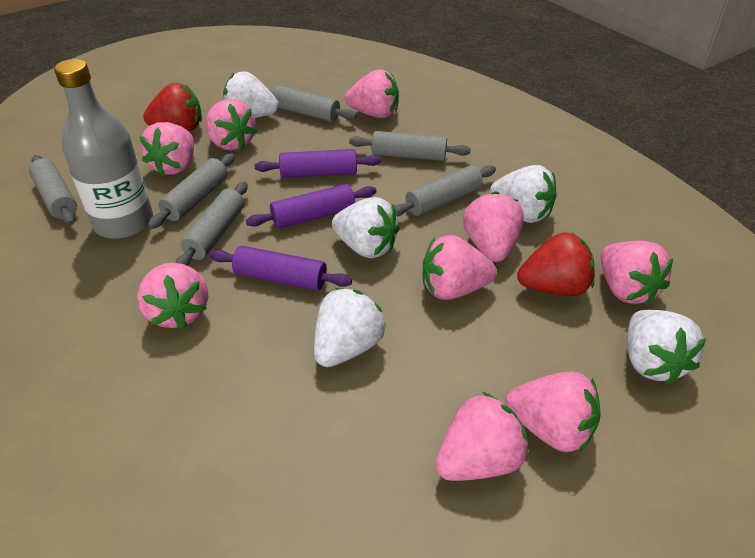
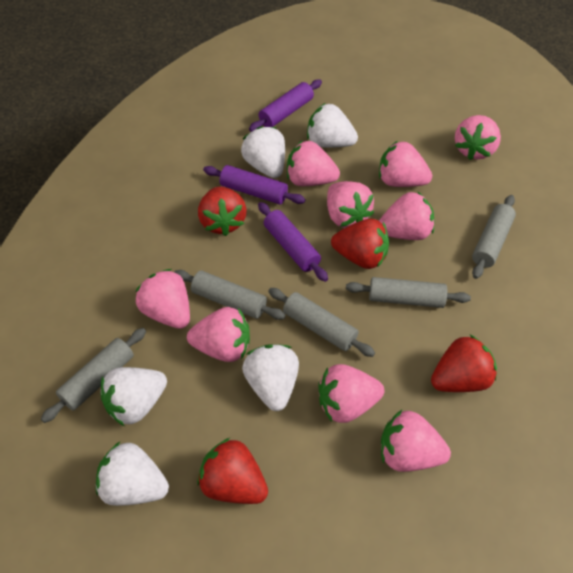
grey bottle: [54,59,153,239] = 1 -> none = 0
grey rolling pin: [29,155,77,225] [148,153,235,229] [175,181,248,266] [270,86,356,122] [349,131,471,161] [394,165,496,217] = 6 -> [41,328,146,423] [174,270,286,320] [268,288,375,357] [346,277,471,308] [472,195,516,279] = 5
red strawberry: [143,83,202,131] [517,233,595,296] = 2 -> [197,438,268,504] [198,186,247,236] [331,219,389,269] [431,335,497,392] = 4

